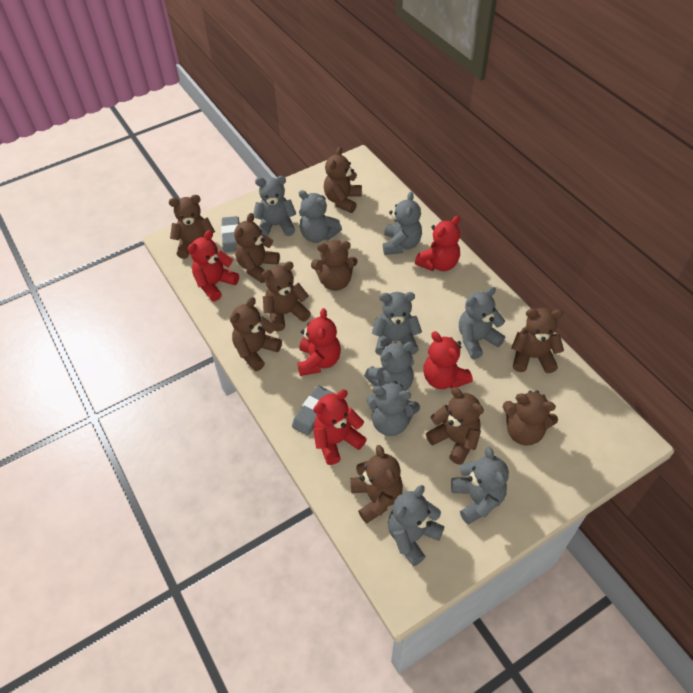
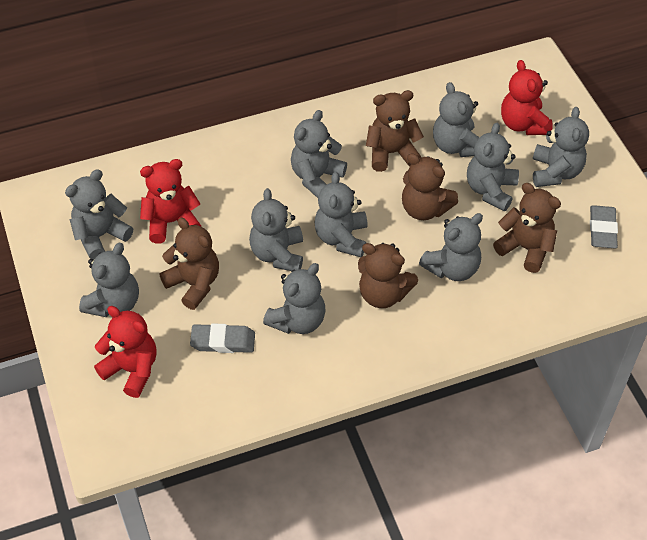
brown teddy bear: [169,195,215,259] [230,297,282,371] [234,213,280,283] [261,261,311,332] [311,240,358,291] [324,147,362,213] [350,445,403,524] [426,387,484,465] [503,390,558,446] [511,308,564,373] = 10 -> [159,218,219,310] [358,243,418,308] [366,90,424,172] [402,153,458,220] [493,183,561,273] = 5
grey teddy bear: [253,176,296,237] [299,190,342,243] [364,342,414,391] [366,381,420,436] [372,292,422,356] [383,192,422,255] [388,485,445,566] [451,446,509,524] [459,287,505,359] = 9 -> [65,169,133,260] [79,243,139,317] [249,188,303,271] [263,263,326,334] [291,110,347,198] [315,172,368,257] [419,213,483,281] [433,82,479,157] [467,123,519,211] [533,107,589,187] = 10
red teddy bear: [188,230,239,301] [297,308,341,376] [313,390,367,465] [415,216,460,271] [423,331,473,389] = 5 -> [94,306,157,398] [140,159,201,244] [501,60,553,135] = 3

